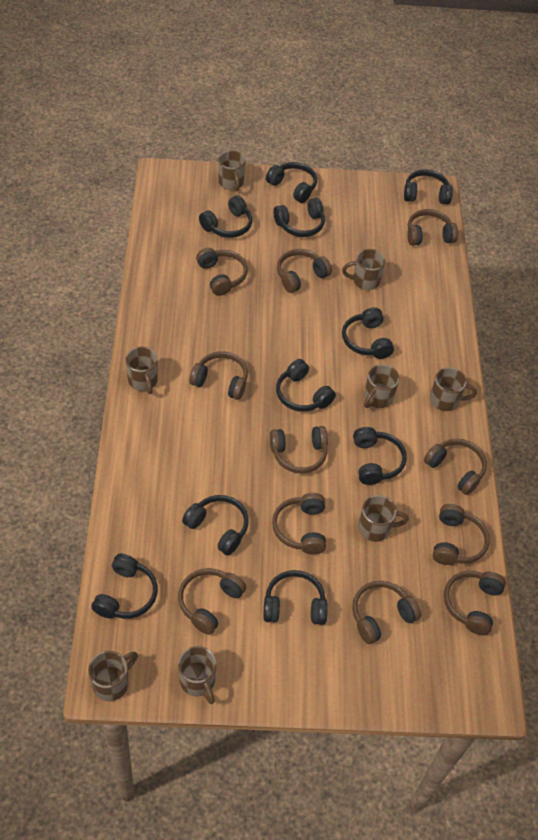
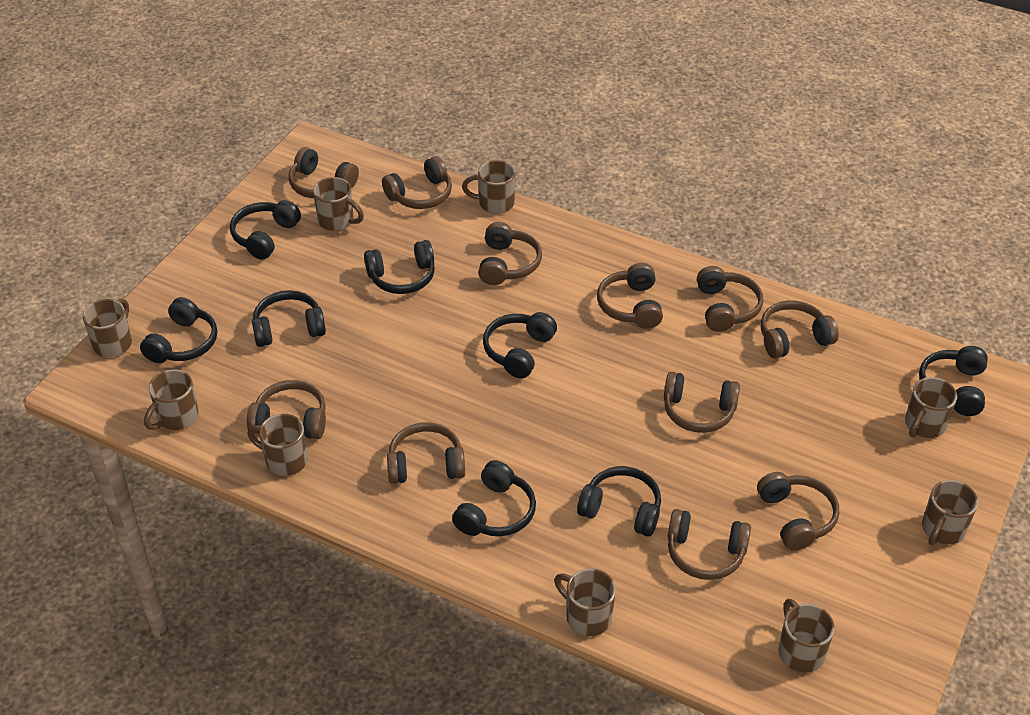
black headphones: [91,554,158,619] [182,495,248,556] [199,195,252,238] [264,570,328,625] [266,162,317,203] [274,198,325,237] [276,359,336,412] [342,307,394,359] [353,427,407,485] [404,169,453,205] = 10 -> [140,297,217,363] [230,200,301,259] [252,290,326,347] [364,240,435,294] [452,460,536,536] [483,312,557,378] [577,466,661,537] [919,346,988,416] = 8
brown mug: [88,651,138,701] [125,347,158,394] [178,646,217,704] [218,150,246,191] [342,249,385,290] [358,495,409,542] [364,364,399,408] [430,367,477,411] = 8 -> [83,299,132,357] [144,369,199,430] [248,414,308,476] [313,177,364,231] [462,160,515,214] [554,568,616,636] [778,599,835,673] [905,377,957,438] [922,480,978,545] = 9

